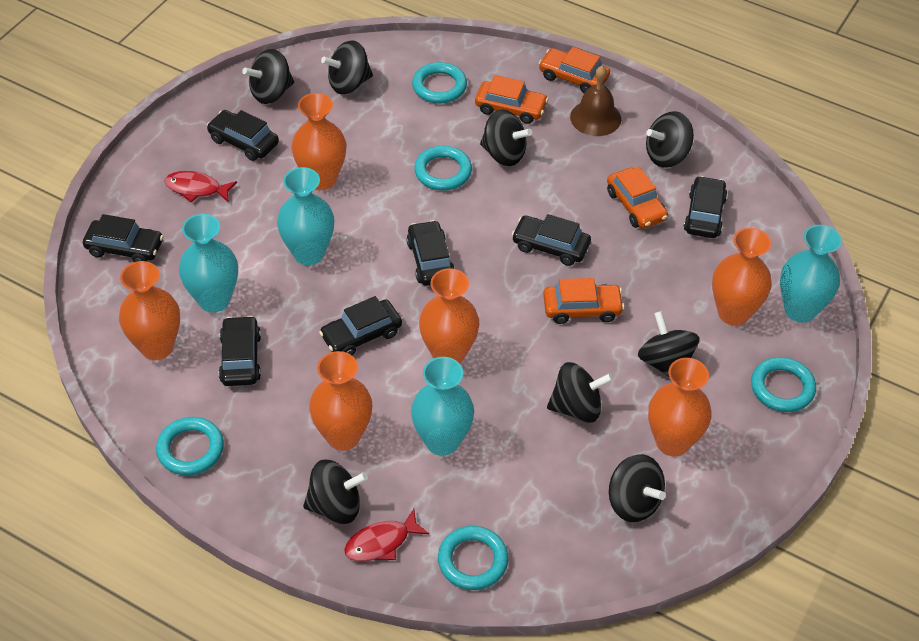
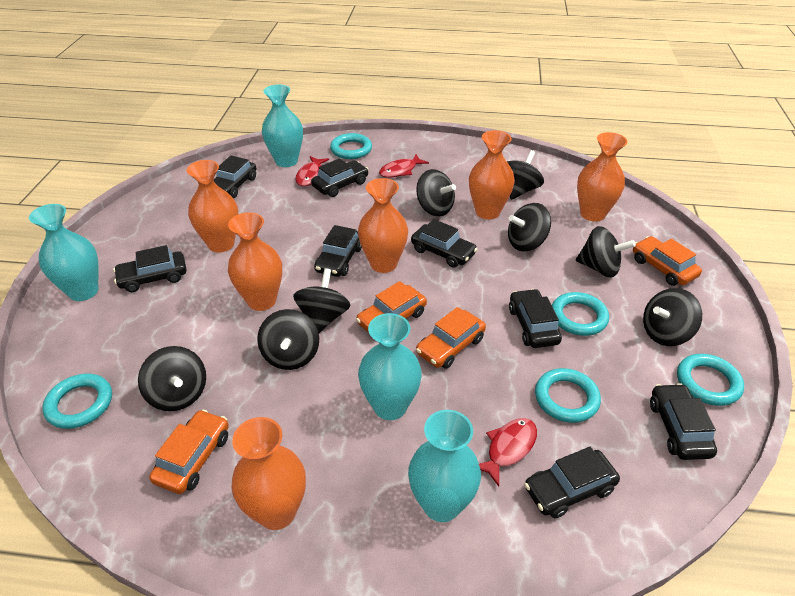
black car: [83,214,164,262] [207,110,279,161] [219,316,261,386] [319,296,402,355] [406,220,455,286] [512,214,591,266] [684,176,728,238] = 7 -> [113,245,187,292] [214,156,257,198] [311,158,369,197] [314,225,362,277] [411,219,477,268] [509,289,562,348] [524,447,620,518] [650,383,717,460] = 8
brown bell: [570,66,621,136] = 1 -> none = 0
red fish: [165,171,237,203] [344,509,429,561] = 2 -> [295,156,329,186] [379,154,429,178] [479,418,537,486] = 3

